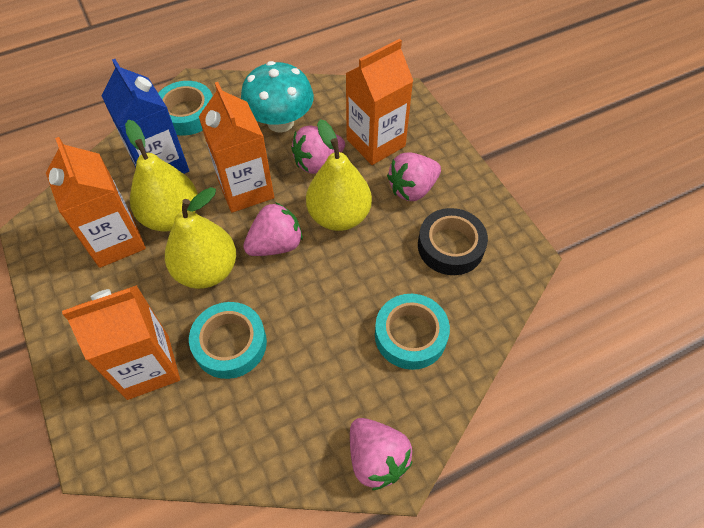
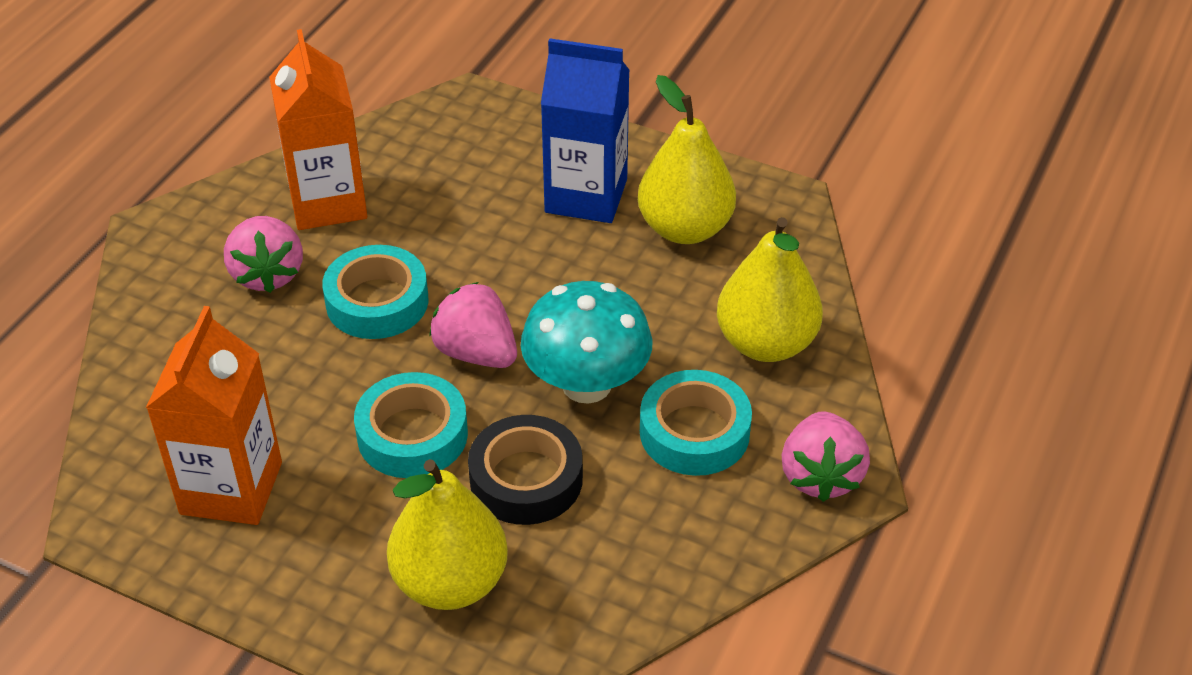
orange carton: [46,137,146,268] [62,285,180,400] [199,82,274,213] [345,39,413,165] = 4 -> [146,306,282,525] [269,29,367,230] = 2
pink strawberry: [243,202,303,256] [291,125,345,174] [350,418,413,490] [387,152,441,201] = 4 -> [224,216,303,293] [429,282,517,368] [782,411,870,502] = 3

